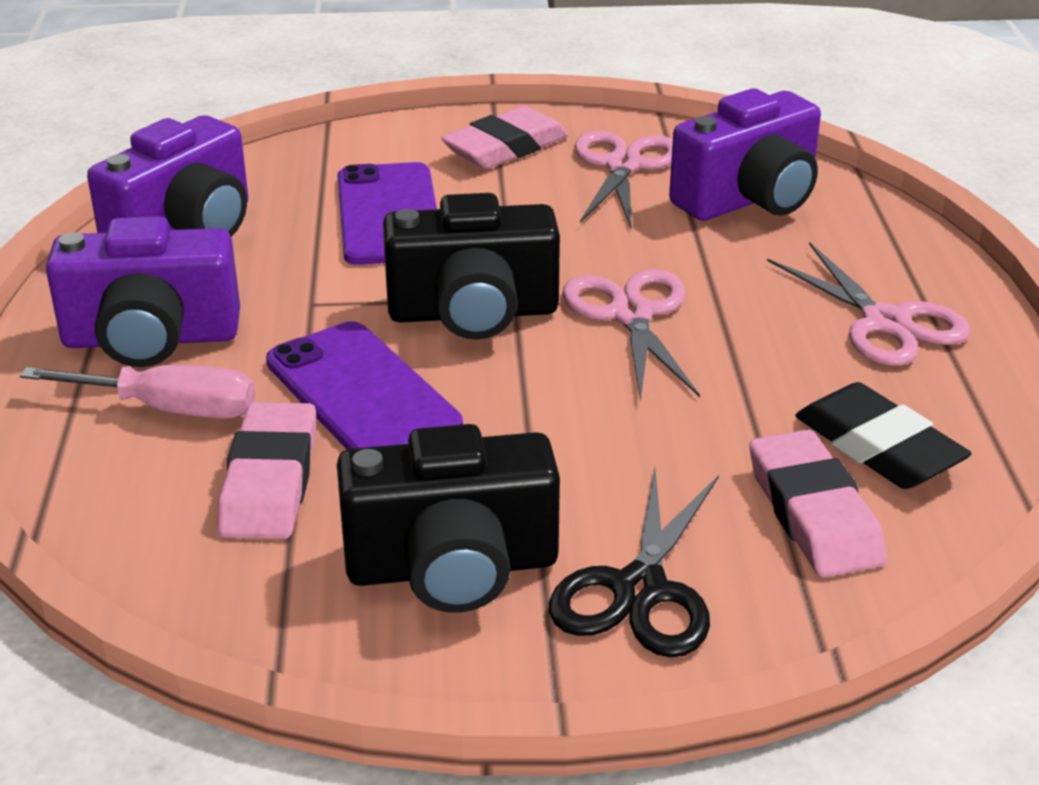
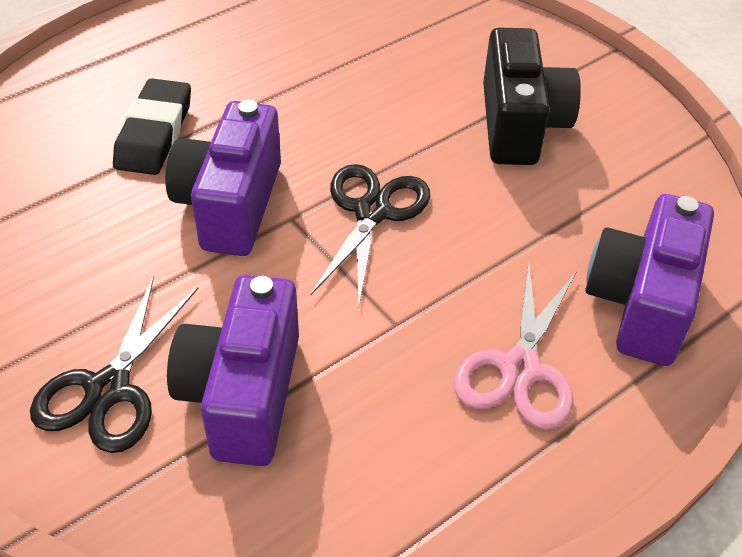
black camera: [337,424,560,613] [383,193,560,340] = 2 -> [483,27,581,165] = 1
black scissors: [549,467,719,658] = 1 -> [30,276,199,453] [310,164,430,309] = 2
pink eraser: [217,402,316,539] [441,106,569,169] [749,429,887,577] = 3 -> none = 0
pink scissors: [562,269,700,401] [574,131,673,228] [767,242,971,366] = 3 -> [454,262,577,430] = 1
pink screwdriver: [20,365,255,419] = 1 -> none = 0
purple phone: [266,321,463,450] [337,162,437,265] = 2 -> none = 0

